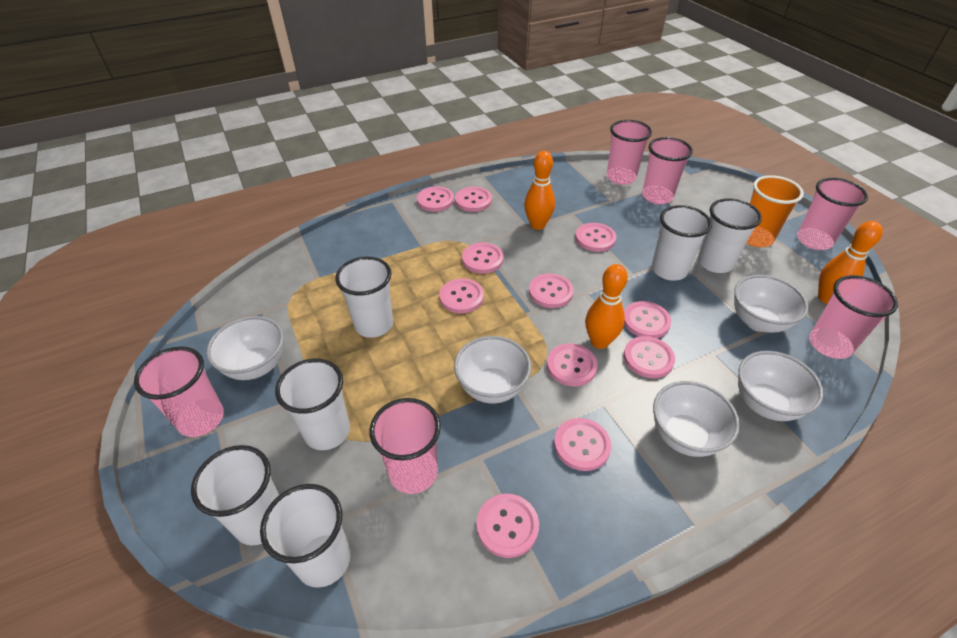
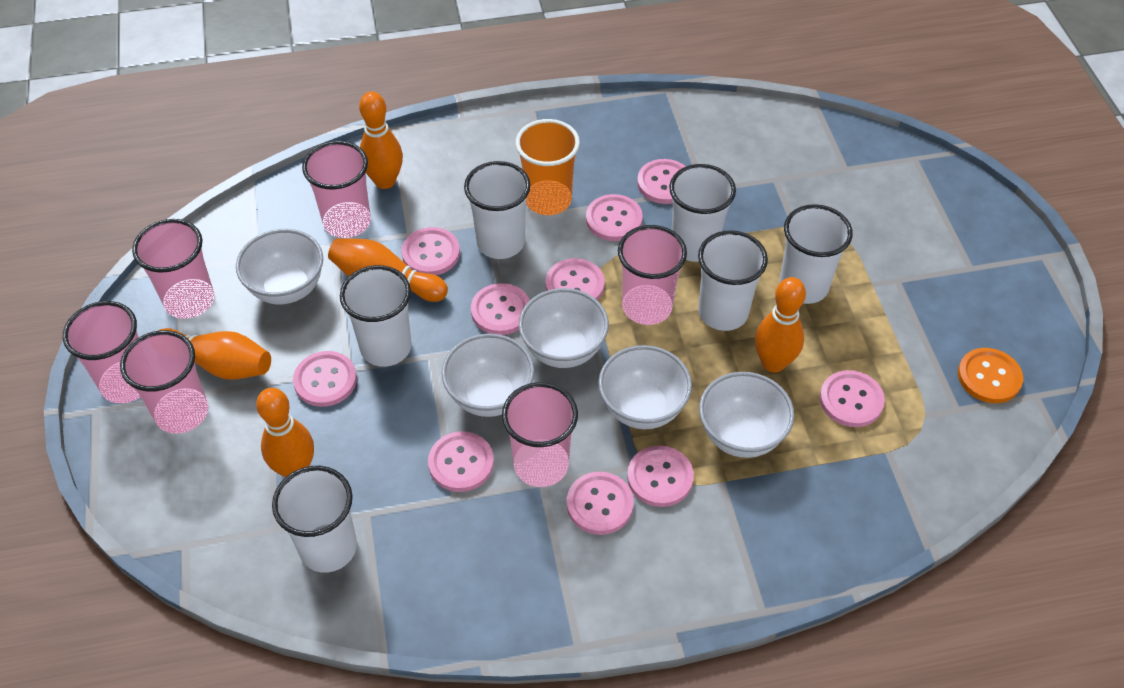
orange bowling pin: [524,151,555,230] [585,264,628,349] [818,221,883,304] = 3 -> [158,328,271,380] [256,388,314,477] [328,238,448,302] [359,92,403,189] [755,277,806,373] = 5
orange button: none = 0 -> [958,348,1023,403] = 1
pink button: [417,186,454,212] [439,278,484,313] [455,187,492,212] [462,242,504,274] [477,494,539,558] [529,274,574,308] [547,343,598,386] [554,418,611,471] [575,223,616,252] [624,301,671,338] [624,336,675,378] = 11 -> [293,351,357,407] [401,227,460,275] [428,431,494,492] [471,283,530,335] [545,258,605,301] [567,472,634,535] [586,194,643,241] [627,445,694,507] [637,159,686,204] [820,370,885,427] = 10

